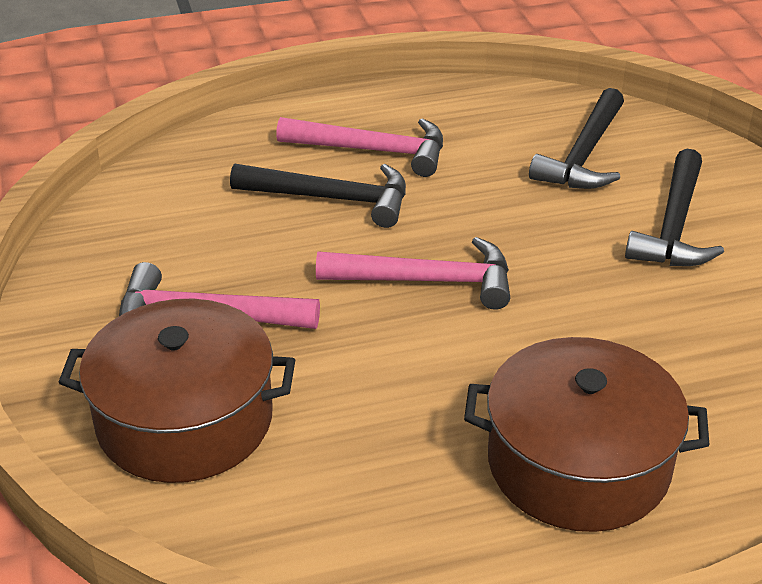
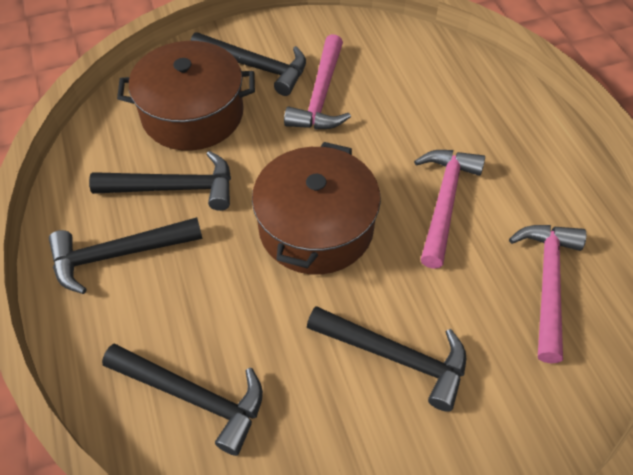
black hammer: [230,163,406,228] [529,88,624,189] [625,149,724,266] = 3 -> [49,217,203,294] [89,151,231,211] [102,344,263,456] [190,32,306,96] [307,306,466,412] = 5

